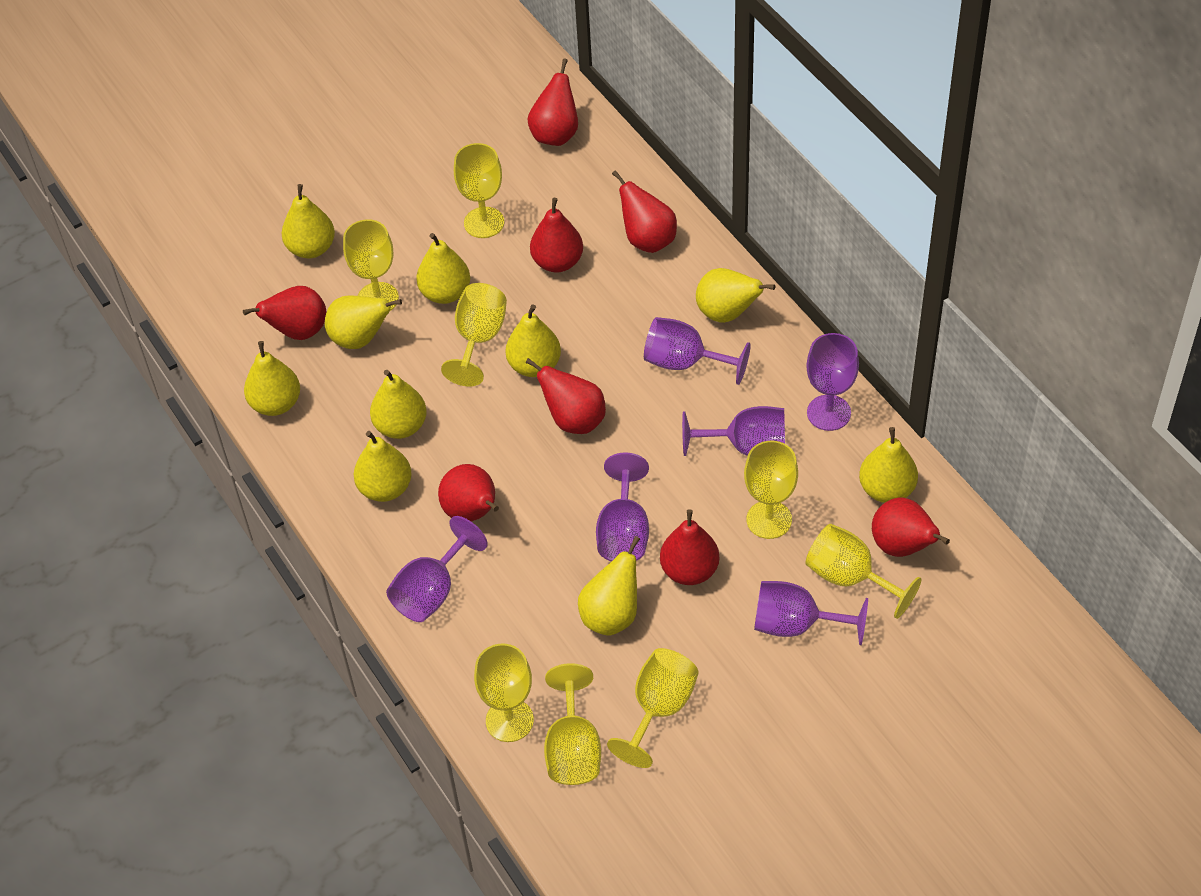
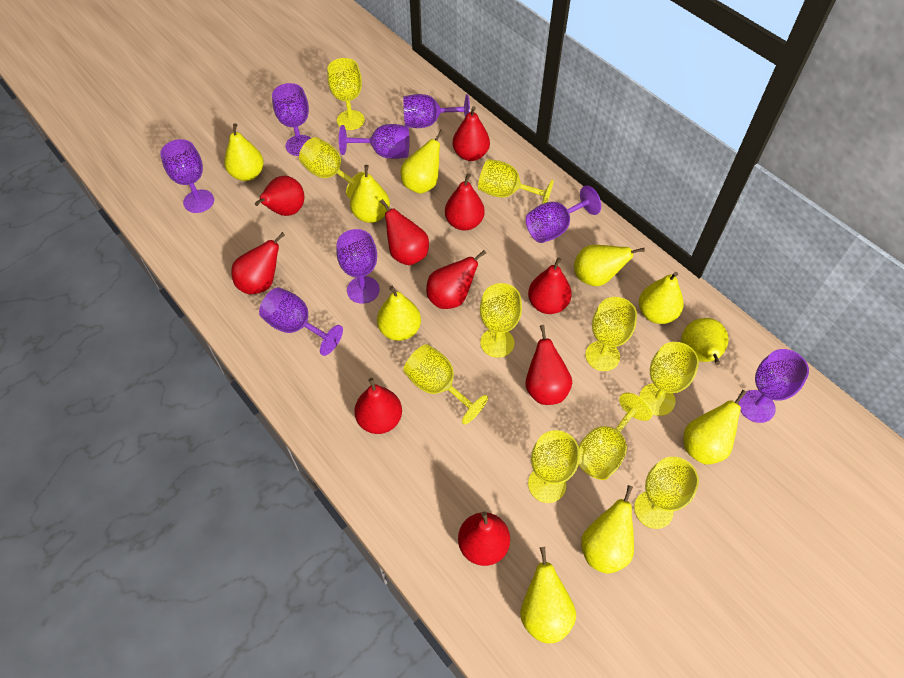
purple goblet: [386,516,488,622] [596,453,649,561] [644,317,751,385] [682,406,785,456] [754,581,868,645] [806,333,859,431] = 6 -> [160,139,214,213] [259,287,343,356] [272,83,311,156] [336,229,380,304] [339,124,409,159] [403,94,470,128] [526,185,601,243] [738,349,809,423] = 8
red pear: [243,286,327,340] [438,464,499,521] [525,358,606,434] [527,58,578,146] [530,198,583,272] [612,170,677,253] [660,509,720,585] [872,497,950,557] = 8 -> [231,232,285,294] [255,176,304,216] [354,378,402,434] [380,199,429,265] [426,250,486,309] [445,173,485,231] [453,106,490,161] [458,511,510,566] [525,325,572,405] [528,257,572,314] = 10
yellow goblet: [343,219,399,311] [441,283,507,386] [454,143,504,238] [474,644,534,742] [544,663,601,785] [607,648,699,768] [744,441,798,539] [805,524,921,619] = 8 -> [299,137,365,199] [327,58,365,130] [403,344,488,425] [478,159,554,204] [480,283,522,358] [528,430,580,503] [578,393,653,480] [585,297,637,371] [634,457,699,529] [639,342,699,416] = 10

